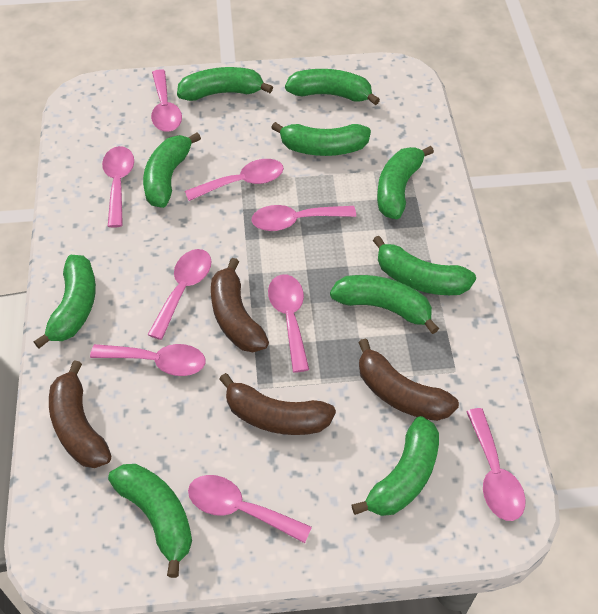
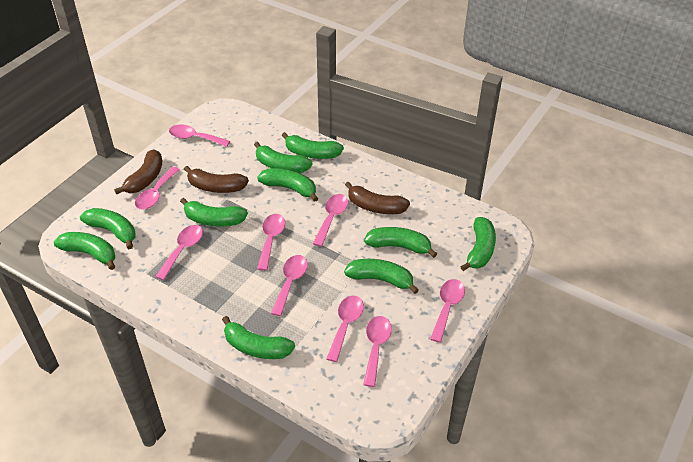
brown banana: [49,360,111,468] [211,258,269,352] [219,373,336,435] [358,338,459,421] = 4 -> [114,149,162,195] [184,166,249,193] [345,181,410,214] = 3

